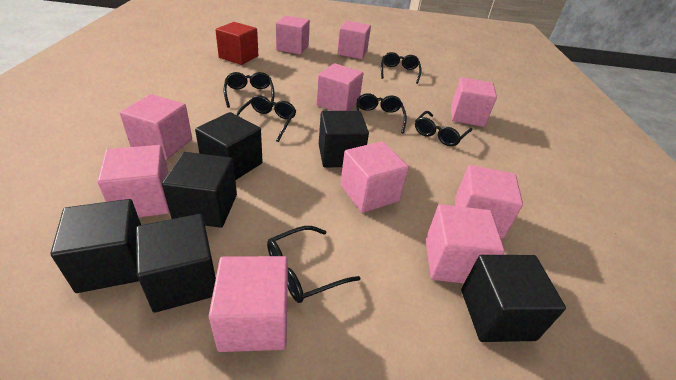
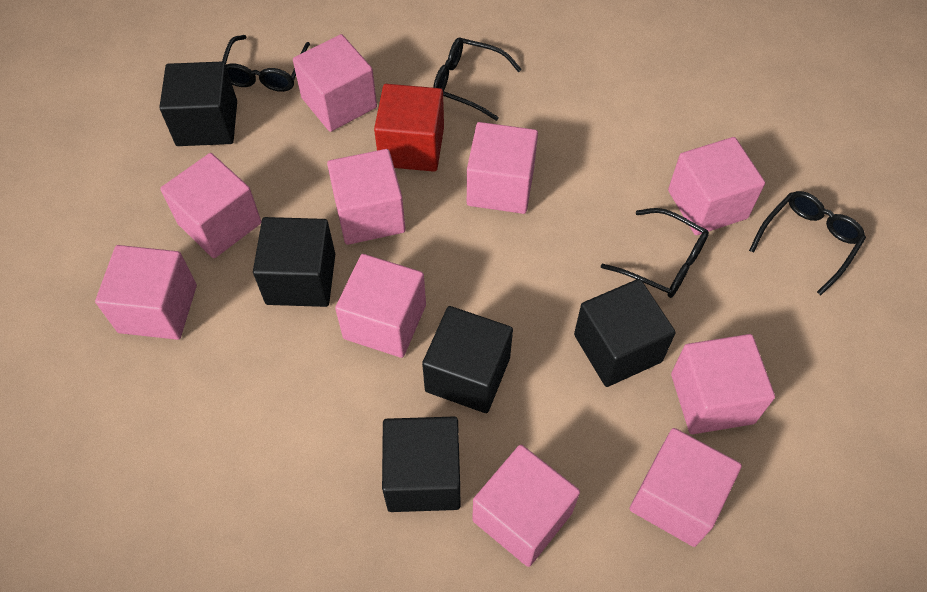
black cube: [51,199,141,293] [136,214,216,313] [162,152,237,228] [195,112,263,180] [319,111,369,168] [461,255,566,342] = 6 -> [159,62,237,146] [253,217,335,307] [382,417,460,512] [422,306,513,413] [574,279,676,387] = 5
black glasses: [224,72,275,108] [236,95,296,142] [267,226,360,303] [356,93,407,133] [381,52,422,84] [415,111,472,146] = 6 -> [222,35,310,92] [433,38,522,121] [601,208,709,298] [749,191,866,295] = 4

